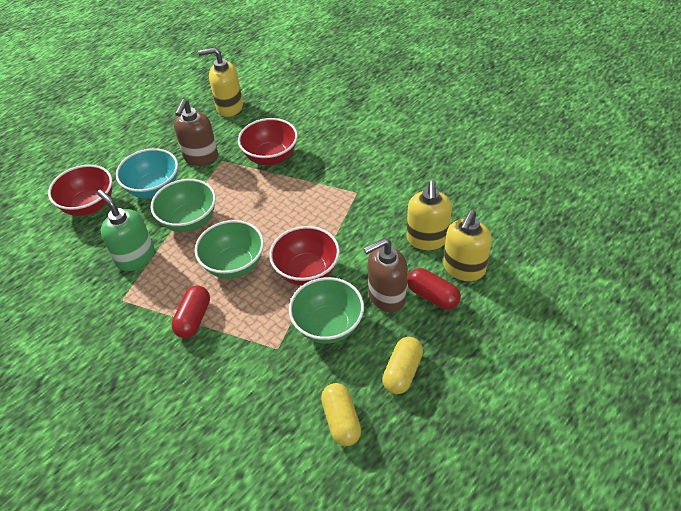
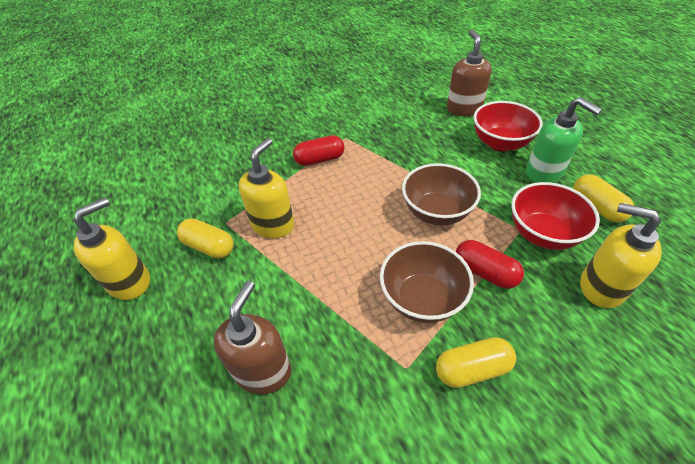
brown bowl: none = 0 -> [380,241,474,323] [402,163,481,226] = 2
green bowl: [151,179,216,232] [195,220,264,279] [289,277,364,344] = 3 -> none = 0
red bowl: [48,165,112,216] [238,118,298,165] [269,226,340,286] = 3 -> [474,101,543,152] [511,182,600,250] = 2
turquoise bowl: [116,148,178,198] = 1 -> none = 0
yellow capsule: [321,383,361,446] [382,337,423,394] = 2 -> [177,218,234,259] [436,337,516,388] [573,174,634,222] = 3

